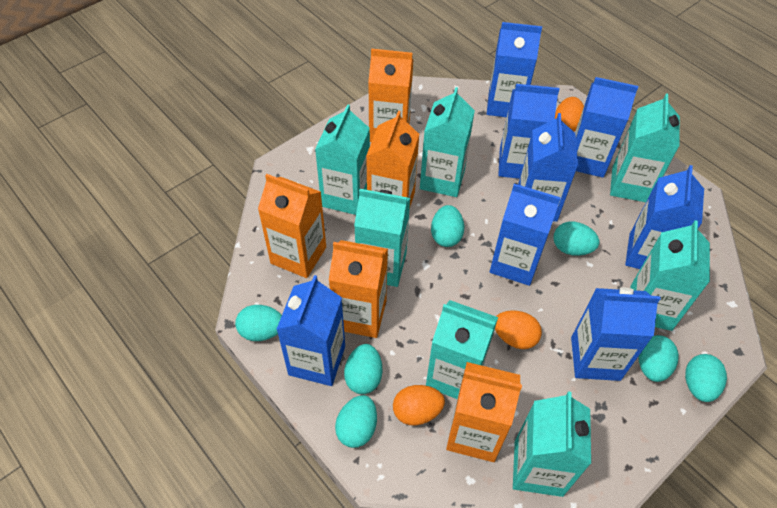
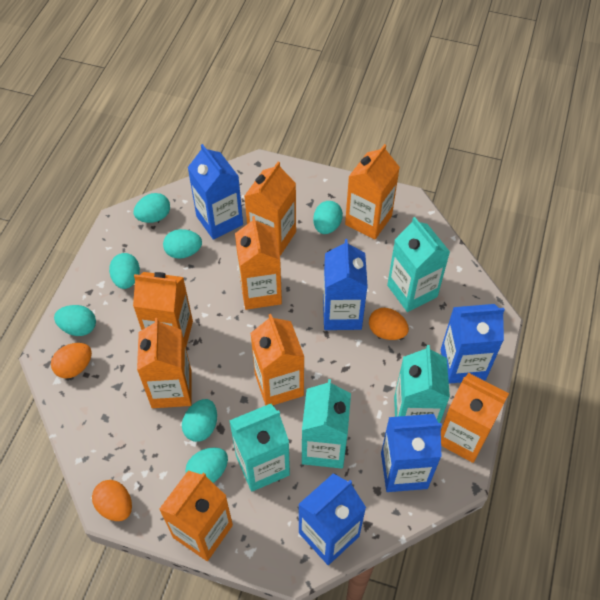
blue carton: [277,275,345,386] [487,22,542,117] [490,184,561,286] [498,84,559,179] [518,113,578,222] [571,288,661,381] [575,77,638,178] [625,165,704,269] = 8 -> [187,144,243,240] [298,473,366,565] [323,239,368,330] [381,414,442,492] [441,304,505,384] = 5
orange carton: [258,174,326,278] [329,240,388,338] [366,111,419,206] [368,49,414,142] [446,362,522,462] = 5 -> [133,272,193,347] [137,318,192,408] [159,471,233,561] [235,216,282,310] [244,161,296,256] [250,314,304,405] [345,144,400,239] [441,373,509,463] = 8
turquoise carton: [315,104,370,215] [354,189,410,287] [420,87,475,197] [426,300,498,399] [513,391,591,497] [610,93,680,202] [631,220,710,331] = 7 -> [229,404,290,492] [302,379,351,469] [387,217,450,312] [394,345,450,423] = 4

